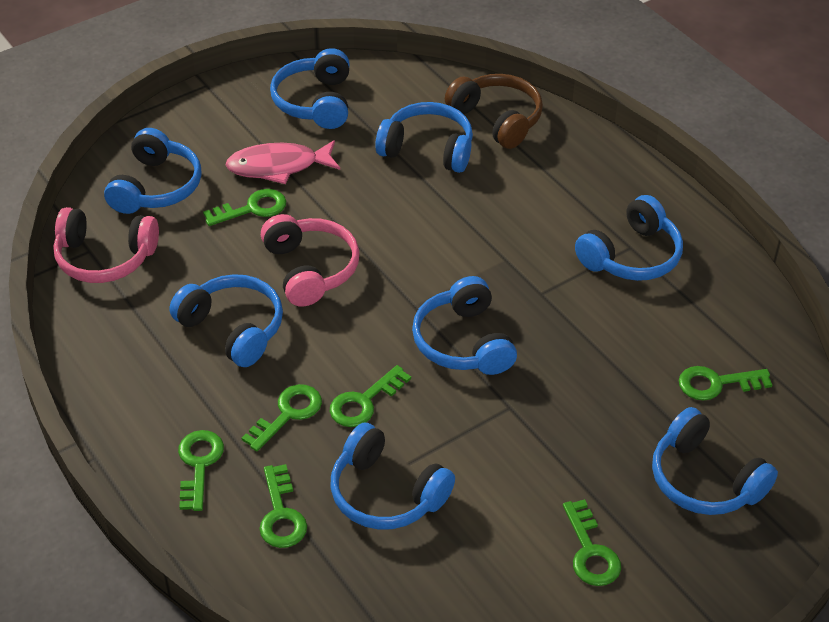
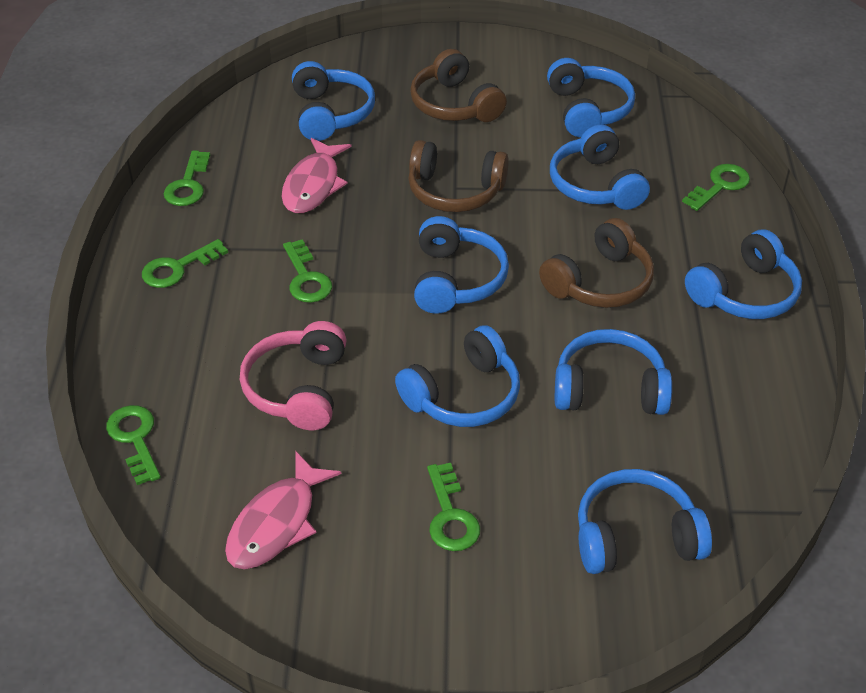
brown headphones: [445,74,543,149] = 1 -> [408,140,509,212] [410,49,507,122] [539,218,654,308] = 3
green key: [178,430,224,511] [203,189,286,226] [242,384,322,451] [259,464,307,548] [330,365,411,427] [563,499,621,586] [679,366,772,401] = 7 -> [106,405,161,485] [142,239,228,288] [164,150,210,206] [283,239,332,303] [427,463,480,551] [682,164,750,211] = 6
pink fish: [225,140,340,184] = 1 -> [225,451,341,569] [281,138,351,213] = 2
pink headphones: [53,207,159,283] [261,214,360,307] = 2 -> [240,321,346,430] = 1

